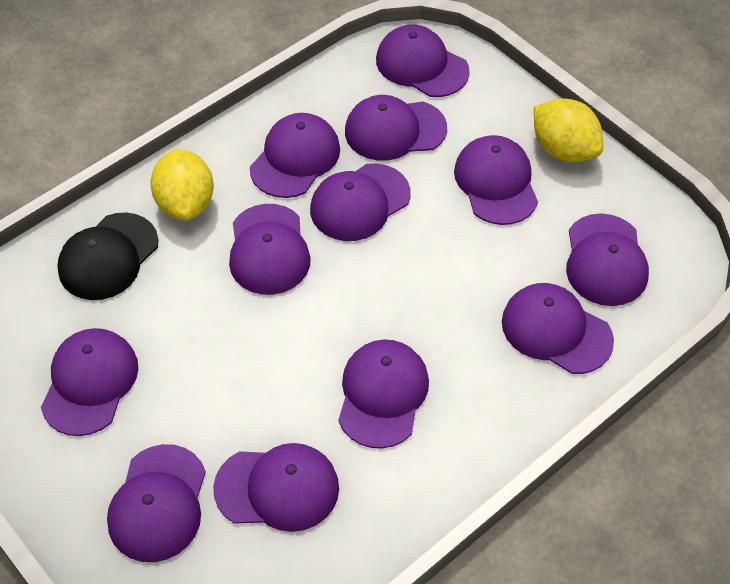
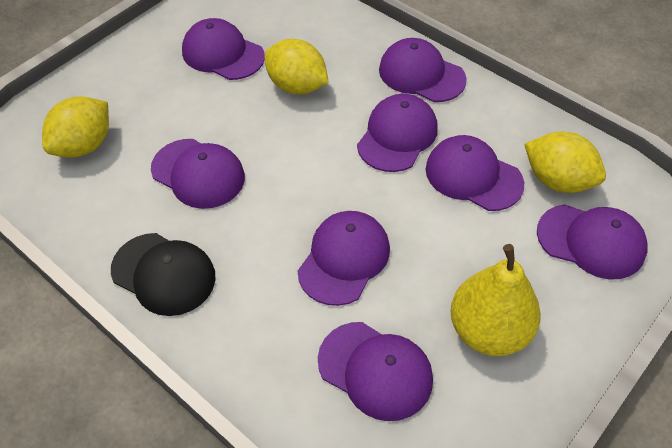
purple cap: [41,328,138,436] [107,444,206,562] [213,443,339,532] [229,204,311,295] [250,113,340,198] [310,163,411,241] [338,339,429,449] [345,95,447,161] [376,25,470,97] [454,135,538,225] [502,283,614,374] [566,213,649,306] = 12 -> [151,139,245,209] [182,18,265,80] [298,211,390,306] [318,322,433,421] [357,94,438,172] [379,38,467,102] [426,135,524,211] [537,204,648,279] = 8
yellow lemon: [150,149,214,221] [534,98,603,162] = 2 -> [42,96,109,158] [264,39,329,94] [524,132,606,193] = 3
yellow pear: none = 0 -> [450,244,541,356] = 1

